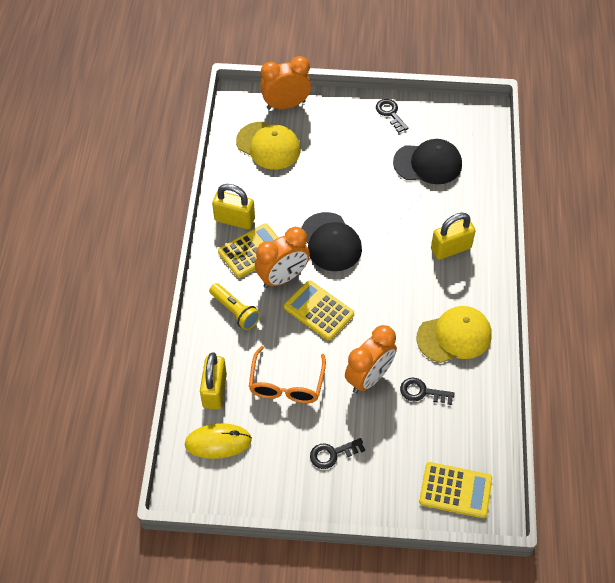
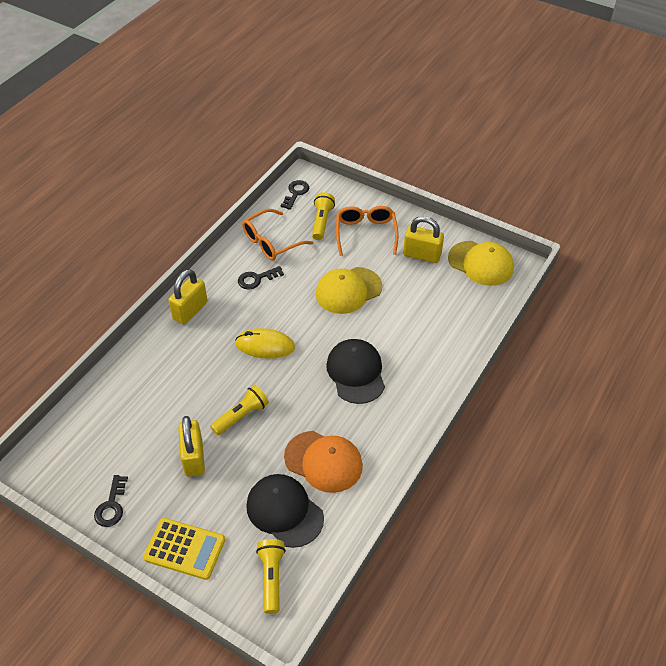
orange cap: none = 0 -> [284,431,363,493] = 1
orange clock: [255,227,310,288] [260,56,311,110] [345,325,397,393] = 3 -> none = 0
orange glasses: [249,346,326,403] = 1 -> [242,209,314,260] [336,206,398,256] = 2
yellow calculator: [218,223,278,278] [284,280,354,341] [419,462,492,518] = 3 -> [143,518,225,580] = 1
yellow flashlight: [209,283,260,330] = 1 -> [210,385,269,435] [256,539,286,614] [312,192,335,240] = 3

